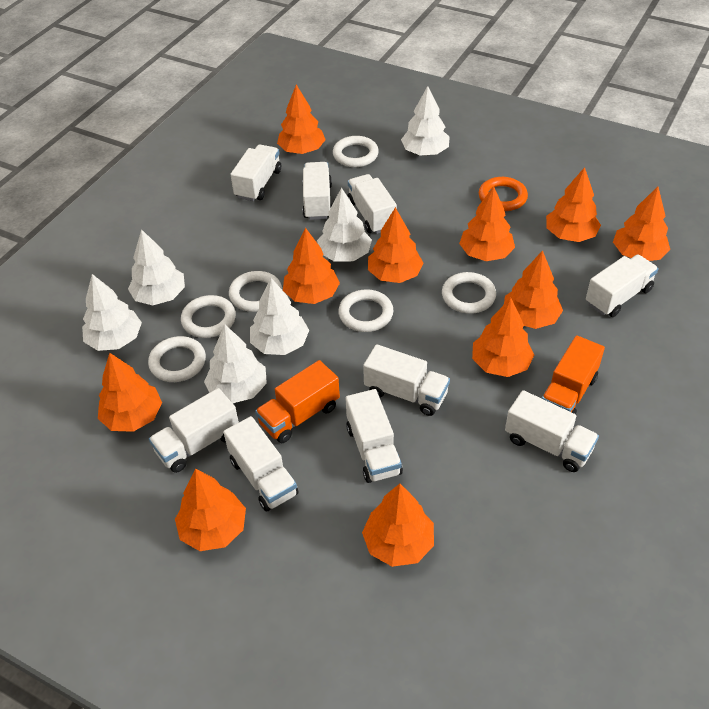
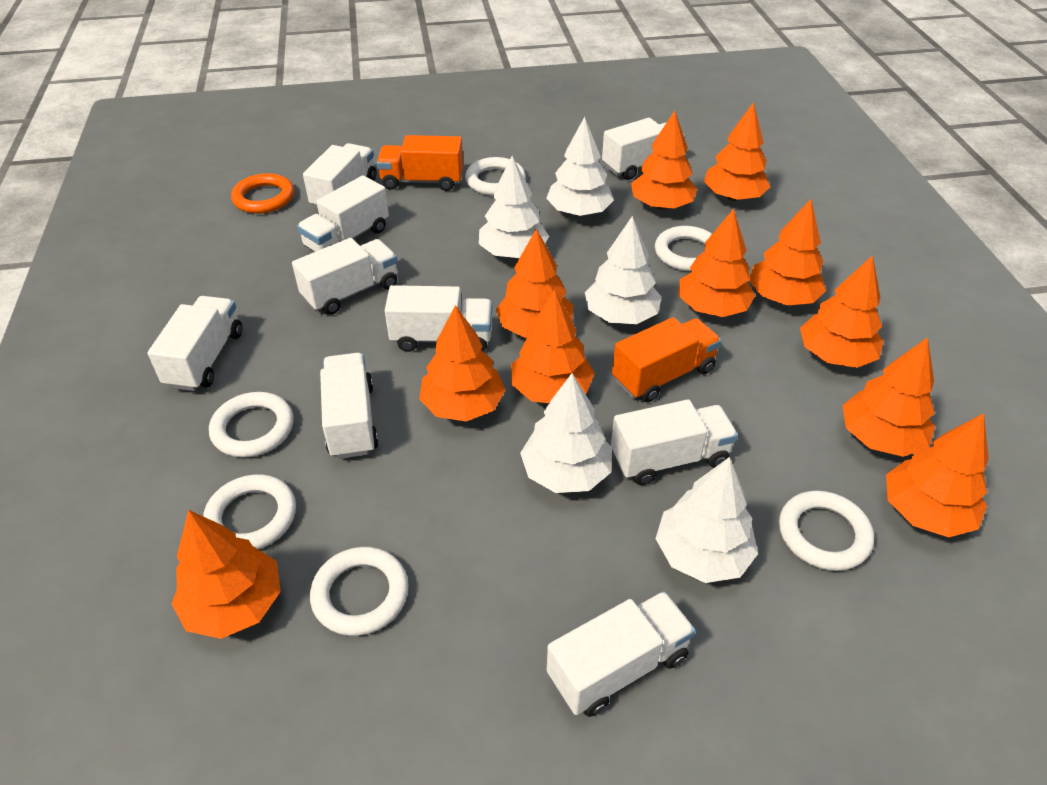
white tree: [82,274,142,351] [128,229,185,305] [204,324,267,403] [250,278,309,355] [317,187,372,262] [401,86,450,156] = 6 -> [479,156,549,258] [520,373,612,493] [546,117,614,216] [585,216,662,324] [655,457,758,583] = 5

